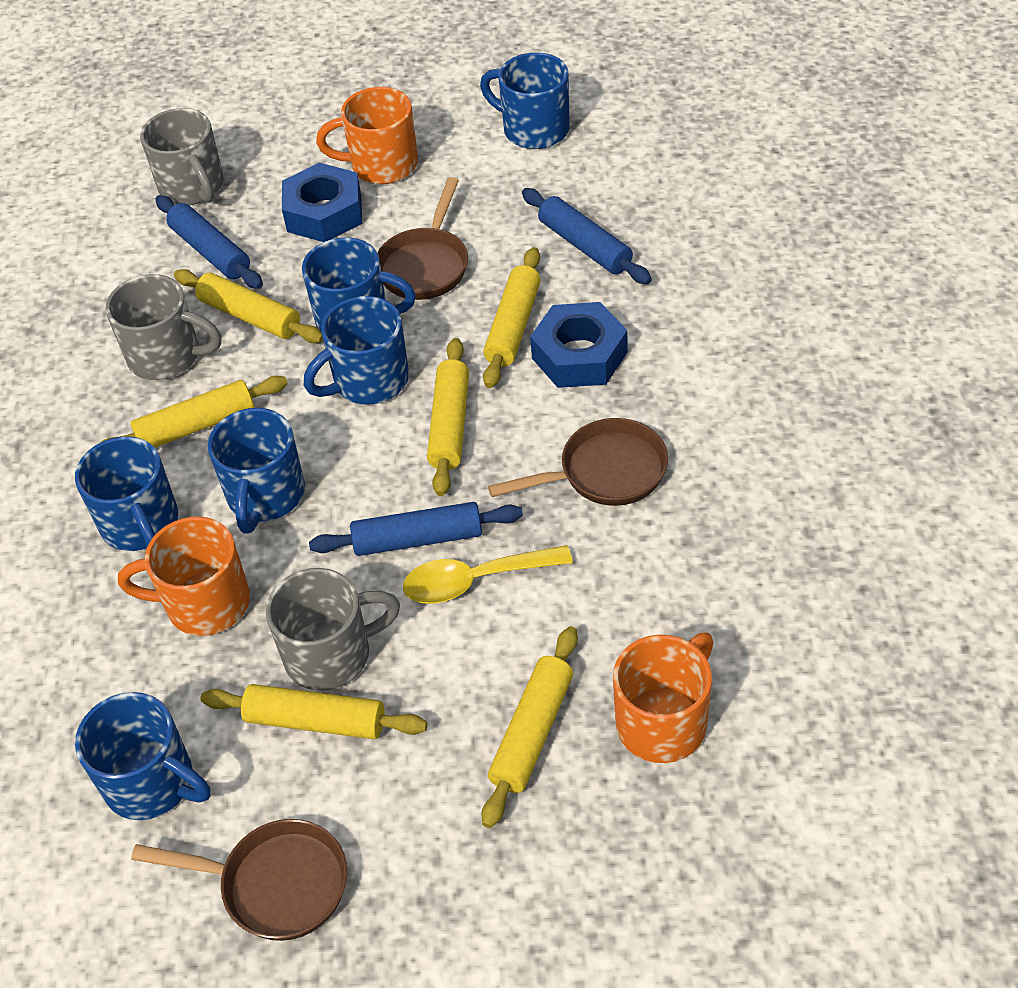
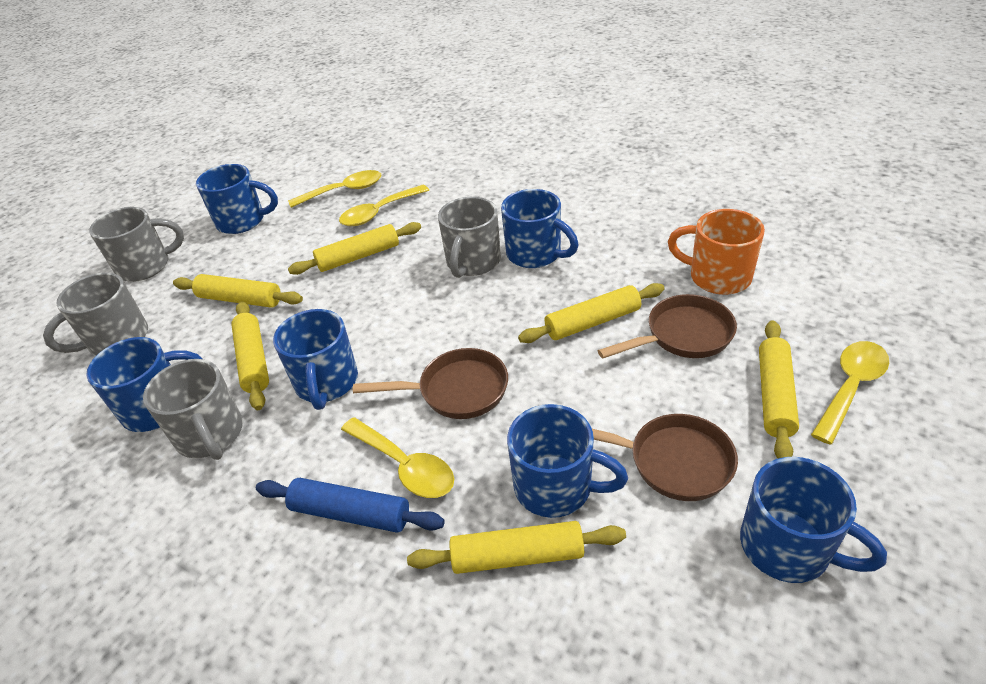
blue nut: [282,163,362,242] [530,302,628,388] = 2 -> none = 0
blue rolling pin: [155,195,263,289] [309,502,523,556] [522,188,652,284] = 3 -> [256,478,445,533] = 1
grey mug: [105,274,221,380] [140,108,224,205] [266,568,400,691] = 3 -> [43,272,148,356] [89,207,184,282] [143,359,243,460] [438,197,501,278] = 4
orange mug: [118,517,250,636] [316,87,418,184] [613,632,714,763] = 3 -> [668,209,765,295] = 1
yellow spoon: [403,545,573,604] = 1 -> [288,170,381,208] [339,185,429,226] [341,417,454,498] [811,341,889,444] = 4

